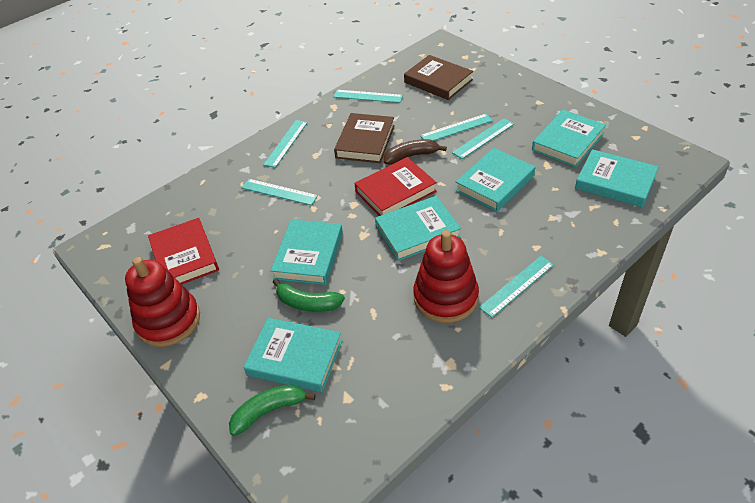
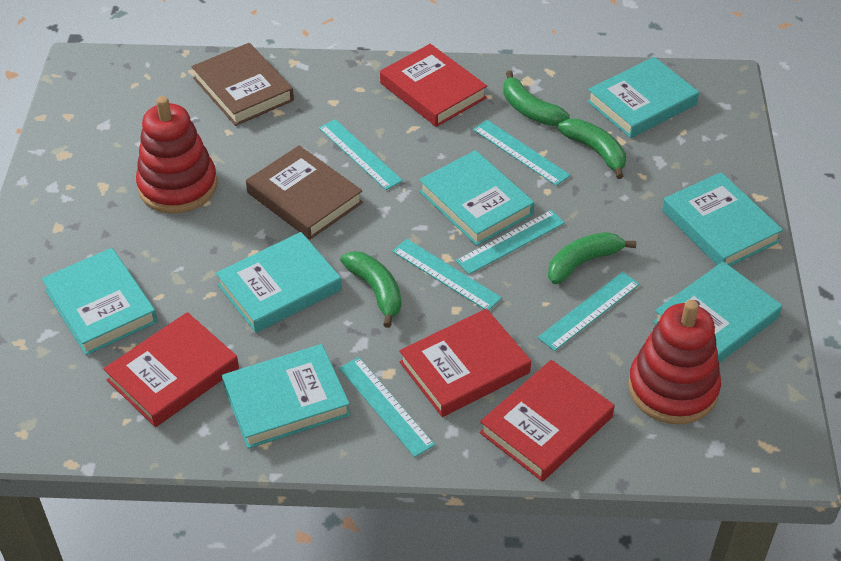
brown banana: [384,139,447,165] = 1 -> none = 0
green banana: [229,385,316,436] [273,279,345,312] = 2 -> [340,251,401,328] [503,71,570,126] [548,232,636,284] [558,119,626,179] = 4
red book: [148,218,219,285] [354,157,437,216] = 2 -> [103,312,239,427] [380,44,487,127] [399,309,531,417] [480,360,614,482] = 4
turquoise book: [243,318,342,392] [271,219,343,285] [375,196,461,261] [455,148,535,212] [532,110,606,167] [575,149,659,208] = 6 -> [41,248,158,355] [216,232,342,333] [222,344,350,449] [419,150,534,246] [587,57,699,138] [653,261,782,363] [662,172,783,266] = 7

